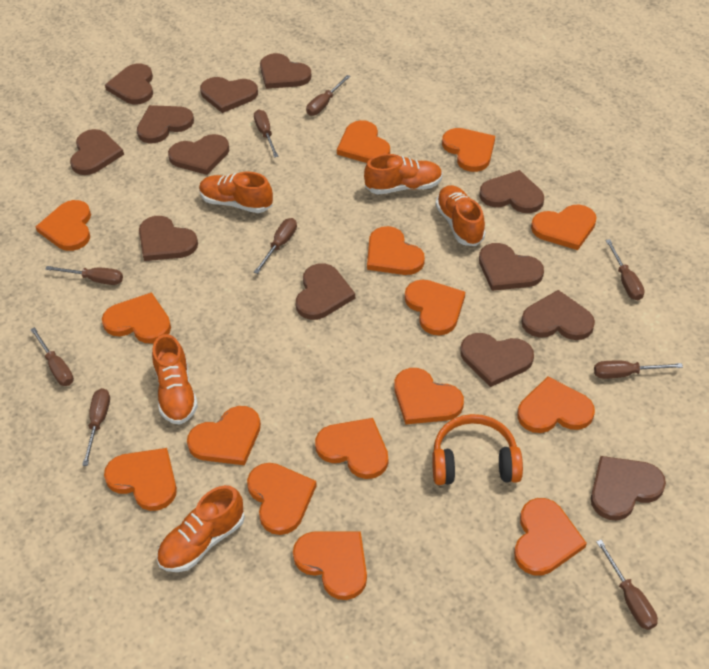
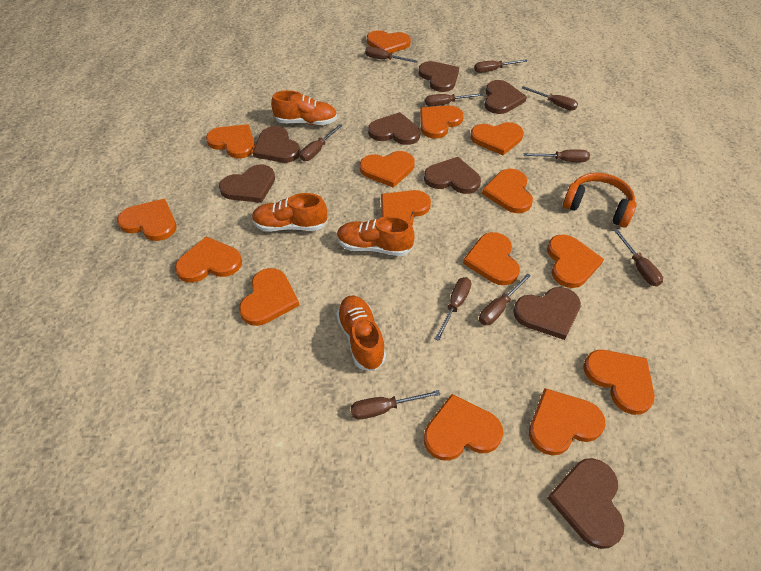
brown heart: [70,129,124,175] [105,64,153,104] [137,105,194,143] [139,216,198,261] [168,134,229,175] [200,77,258,113] [260,53,312,89] [296,263,355,320] [460,333,534,387] [479,243,544,291] [480,170,544,213] [521,290,595,340] [591,456,666,520] = 13 -> [219,165,275,203] [253,126,301,163] [368,112,420,145] [418,61,459,92] [424,157,481,194] [485,80,527,114] [513,287,581,340] [547,458,624,549] = 8
brown screwdriver: [30,327,74,386] [45,266,123,285] [82,388,110,466] [254,110,278,158] [254,218,297,274] [306,75,351,116] [594,361,683,379] [596,540,658,630] [605,239,645,300] = 9 -> [300,124,343,161] [351,390,440,420] [365,47,417,63] [425,93,483,107] [435,277,471,341] [474,59,528,73] [479,273,531,325] [522,86,578,111] [523,149,590,162] [614,229,663,286] = 10
orange shoe: [152,334,198,425] [157,485,245,572] [199,172,273,213] [364,154,443,195] [436,185,485,246] = 5 -> [252,193,328,232] [271,90,337,125] [336,296,386,371] [337,216,415,256] = 4

